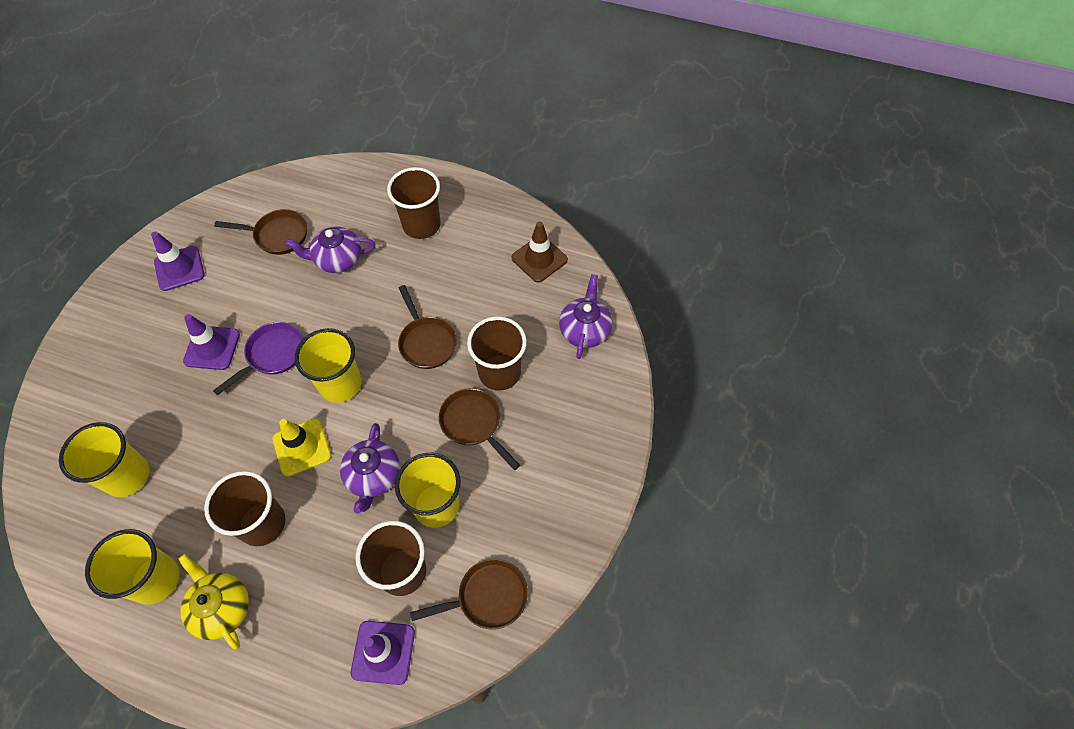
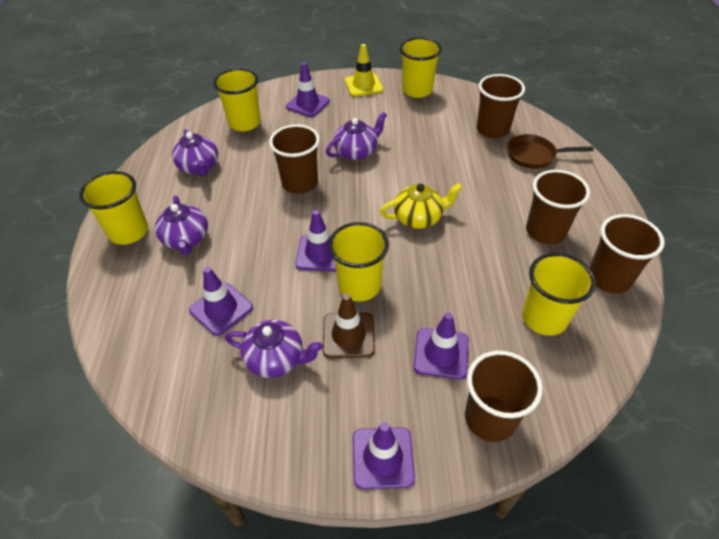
brown cup: [204,471,286,546] [356,521,426,596] [387,167,441,239] [467,316,527,391] = 4 -> [269,124,320,194] [465,350,543,442] [477,74,525,139] [526,170,590,244] [589,214,665,293] = 5
brown pan: [214,209,307,255] [398,285,457,369] [410,559,528,630] [439,388,520,470] = 4 -> [507,134,594,169] = 1
purple pan: [213,322,303,396] = 1 -> none = 0
purple teapot: [286,226,376,273] [340,423,400,514] [559,274,612,359] = 3 -> [155,195,208,255] [172,129,218,176] [225,320,323,378] [326,112,387,160] = 4
purple traffic cone: [151,231,205,291] [183,314,240,370] [351,621,415,685] = 3 -> [189,267,253,336] [286,62,330,117] [295,210,336,272] [353,422,415,489] [414,312,469,379] = 5
yellow cup: [59,422,150,497] [85,529,180,604] [295,328,362,403] [395,453,461,528] = 4 -> [79,171,148,245] [213,68,261,132] [328,222,389,301] [400,37,442,98] [522,253,596,336] = 5

